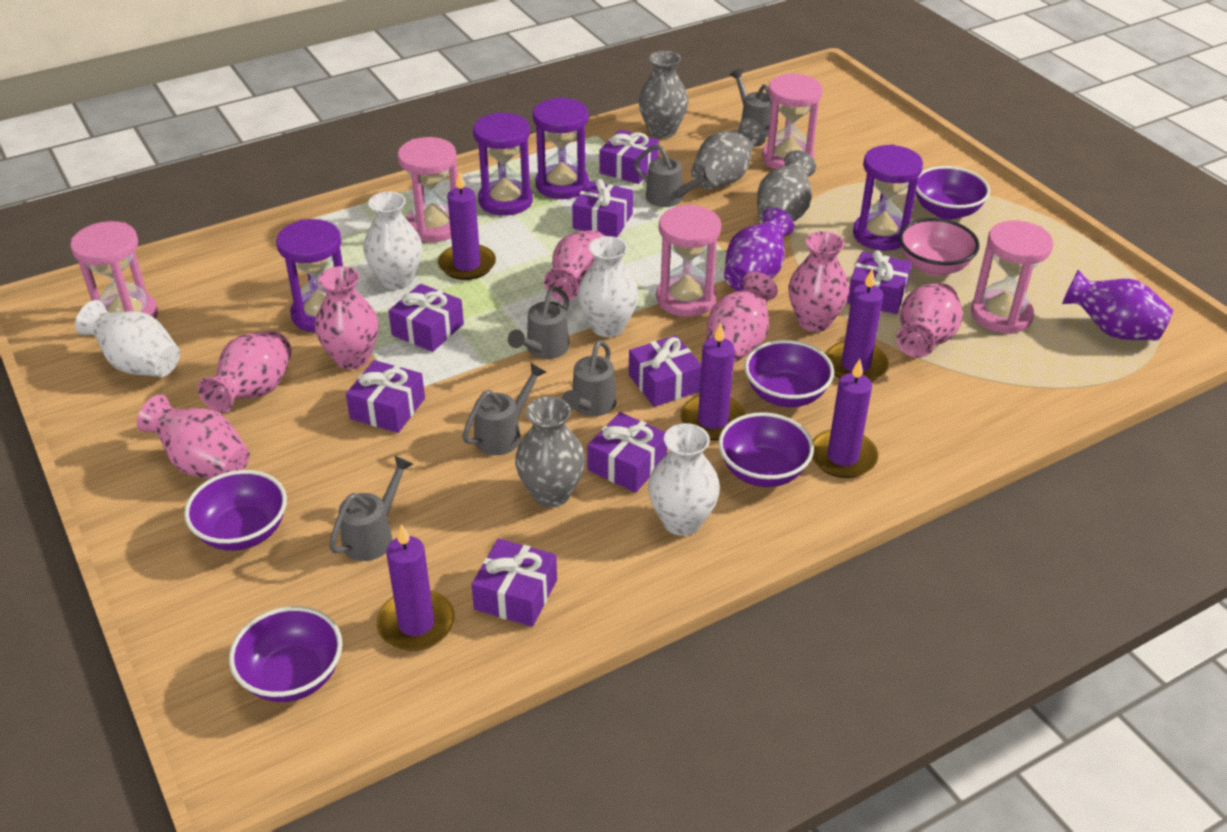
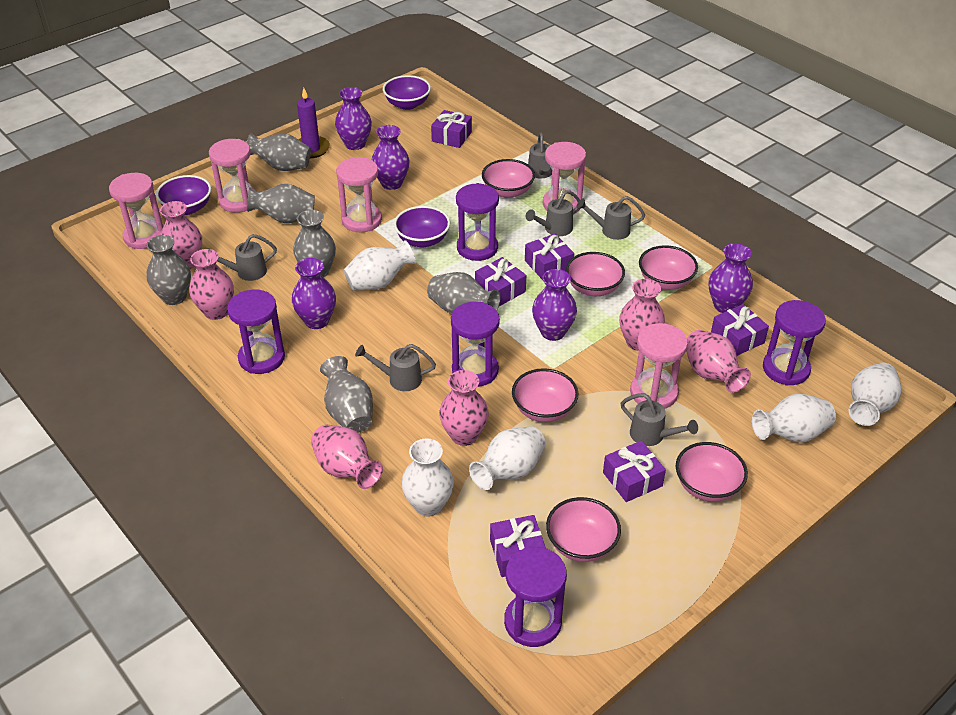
grey vase: [515,396,585,507] [638,51,689,139] [691,118,766,190] [757,150,816,223] = 4 -> [146,235,191,305] [246,133,311,171] [247,184,315,223] [293,210,336,277] [320,356,373,433] [427,272,500,314] = 6
pink bowl: [899,218,980,276] = 1 -> [482,159,535,198] [512,368,578,422] [546,497,621,562] [566,252,625,296] [639,245,698,290] [676,442,748,502] = 6
pink vase: [137,394,250,479] [198,330,292,413] [315,266,379,369] [544,230,604,302] [706,272,778,364] [788,231,849,332] [897,283,962,358] = 7 -> [160,201,202,269] [189,249,234,320] [311,424,383,489] [439,370,489,446] [619,279,665,351] [686,330,751,393] = 6
purple bowl: [184,470,287,551] [229,606,342,702] [718,412,814,487] [745,340,834,407] [916,166,990,220] = 5 -> [156,175,211,215] [383,75,431,110] [394,206,450,247] = 3
purple candle: [376,524,455,651] [438,171,496,280] [680,322,746,440] [812,359,878,478] [826,269,889,382] = 5 -> [297,88,330,158] = 1
purple gift: [346,360,425,433] [388,284,464,352] [471,538,557,627] [572,179,633,237] [587,412,667,493] [600,129,659,184] [629,335,701,407] [847,250,912,314] = 8 -> [431,110,472,148] [475,257,526,306] [490,515,546,577] [525,234,574,280] [603,441,666,502] [711,304,769,356] = 6
purple hourglass: [276,219,343,332] [473,112,533,216] [533,97,589,199] [853,144,923,251] = 4 -> [227,290,285,374] [451,302,500,387] [456,183,499,261] [504,547,567,647] [763,300,826,386] = 5
purple vase: [724,207,794,291] [1062,270,1173,341] = 2 -> [292,258,336,329] [335,87,372,150] [372,125,410,190] [532,269,577,341] [709,243,753,313] = 5
white vase: [75,300,180,377] [363,191,422,290] [578,236,639,337] [648,423,720,536] = 4 -> [343,240,416,291] [401,439,454,517] [469,427,546,490] [752,394,836,442] [849,363,901,426] = 5

